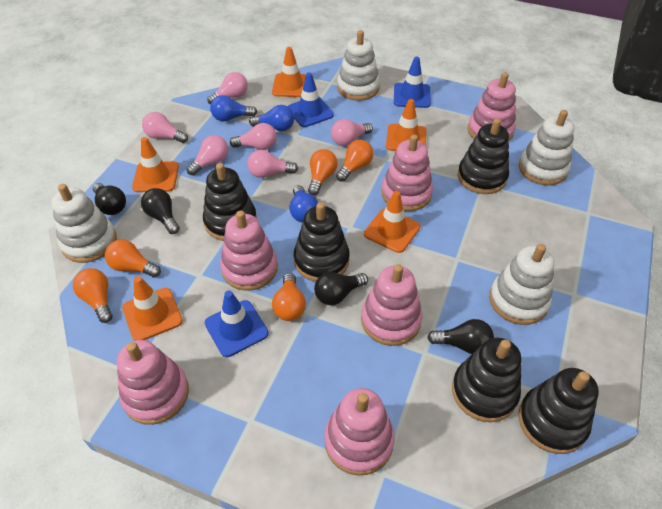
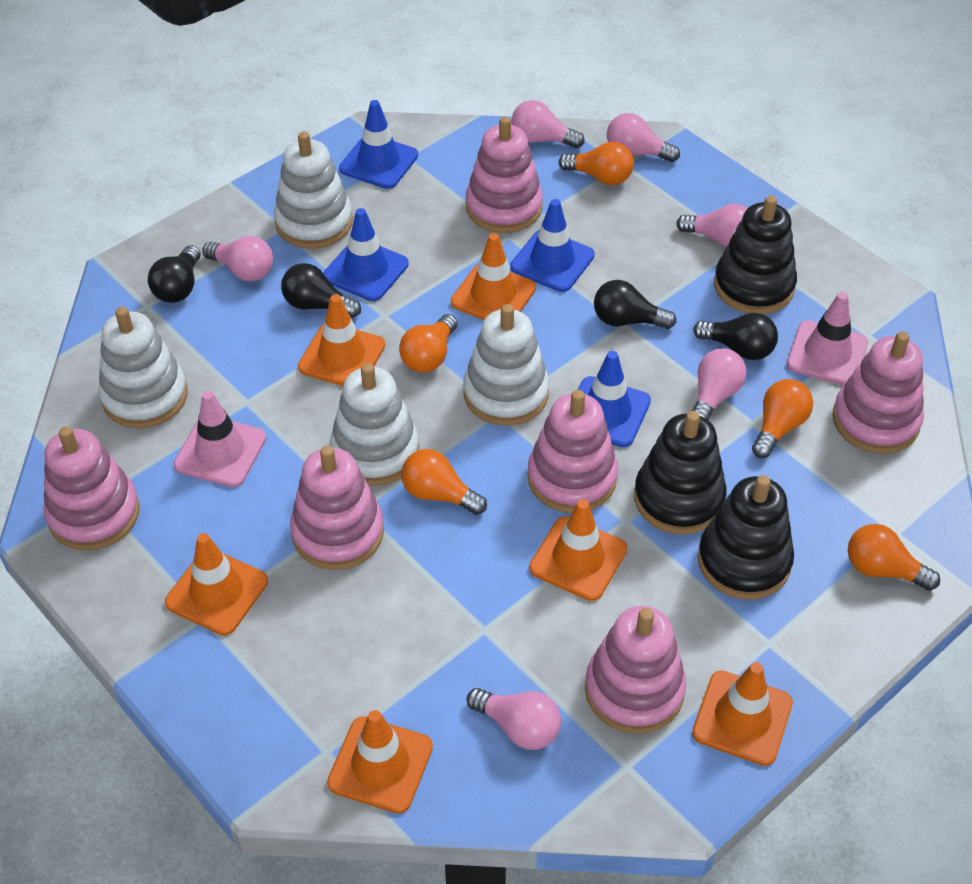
black stacking toy: [203,163,257,241] [294,202,350,282] [452,338,521,422] [458,118,509,194] [518,368,599,454] = 5 -> [634,411,727,535] [698,475,794,600] [714,196,797,314] = 3
blue light bulb: [210,95,257,122] [249,105,294,131] [290,185,318,223] = 3 -> none = 0
blue traffic cone: [205,291,269,357] [287,72,334,127] [394,57,431,108] = 3 -> [323,208,409,301] [339,100,418,189] [510,199,595,292] [578,351,651,447] = 4
orange traffic cone: [122,276,183,341] [132,137,179,192] [272,47,306,97] [364,191,420,253] [386,99,427,151] = 5 -> [165,533,268,635] [298,294,385,386] [327,710,433,814] [451,233,536,320] [529,499,627,601] [692,662,793,766] = 6
pink traffic cone: none = 0 -> [173,391,266,487] [787,292,868,386] = 2

